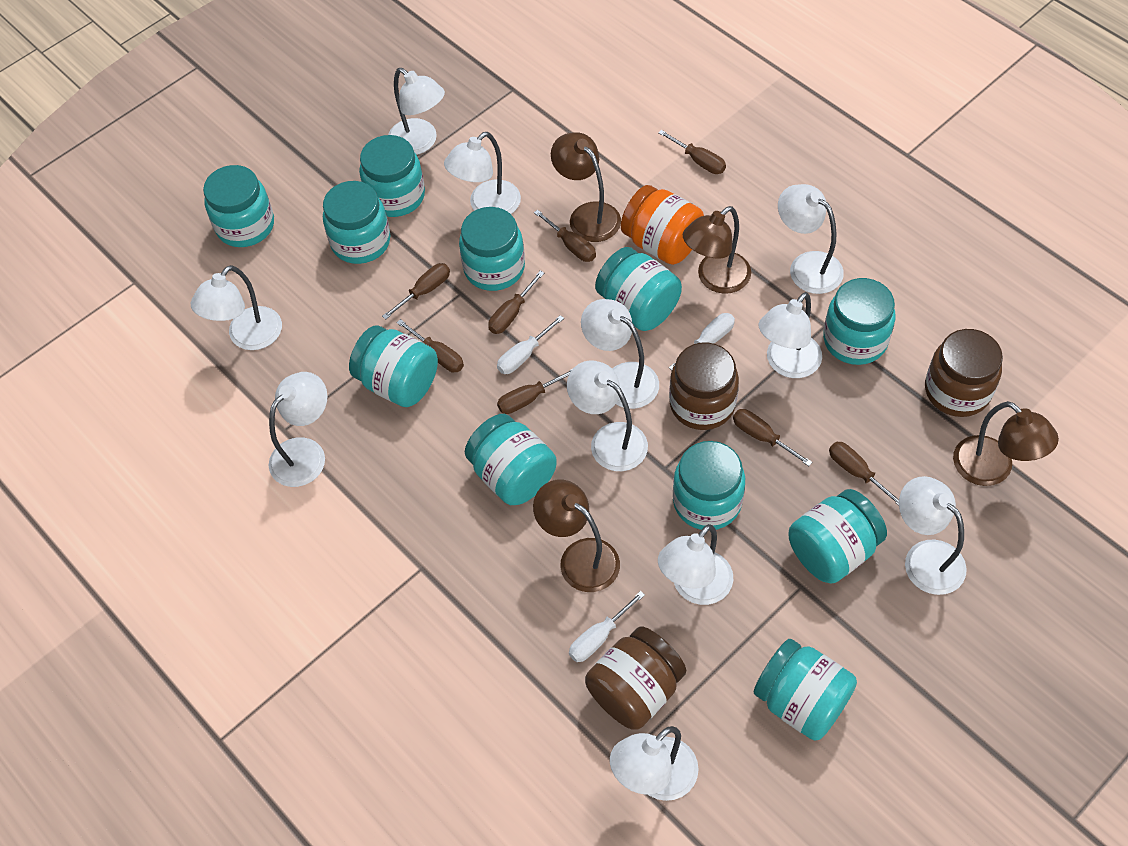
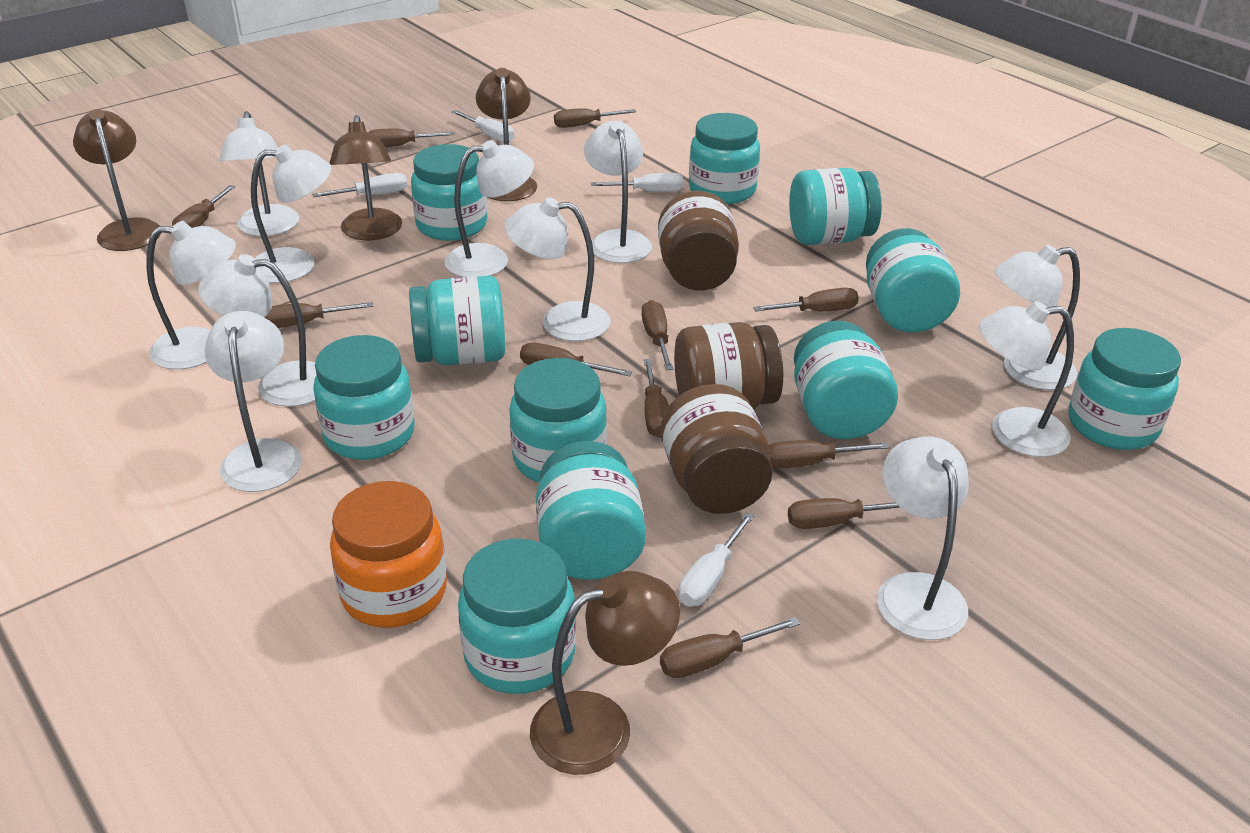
brown screwdriver: [382,263,450,320] [397,319,464,373] [488,271,544,334] [497,369,572,414] [534,210,596,262] [658,130,726,174] [733,409,812,466] [829,442,899,506] = 8 -> [172,185,235,228] [264,302,373,328] [369,129,455,147] [520,342,632,376] [554,108,636,128] [642,300,673,370] [644,359,669,438] [660,617,800,678] [753,288,859,312] [769,440,890,468] [788,498,900,529] = 11
white screwdriver: [497,315,564,374] [569,591,645,662] [669,313,735,370] = 3 -> [312,173,407,197] [451,110,514,142] [591,173,684,192] [678,512,754,606] = 4

